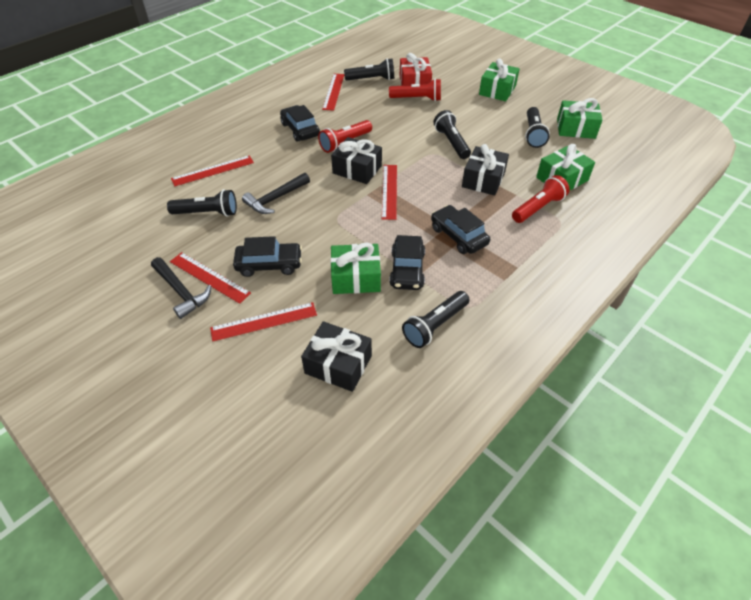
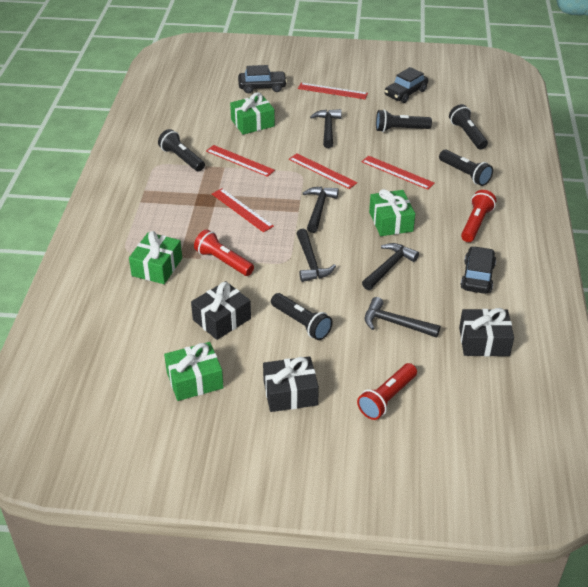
black car: [233,236,302,277] [280,105,320,142] [389,235,425,290] [431,205,490,254] = 4 -> [238,65,287,93] [384,67,428,103] [460,246,496,294] = 3
black hammer: [151,257,211,319] [242,173,310,214] = 2 -> [296,229,336,282] [303,187,339,233] [310,109,342,148] [362,243,419,290] [365,297,440,338] = 5
red gift: [400,53,432,86] = 1 -> none = 0

